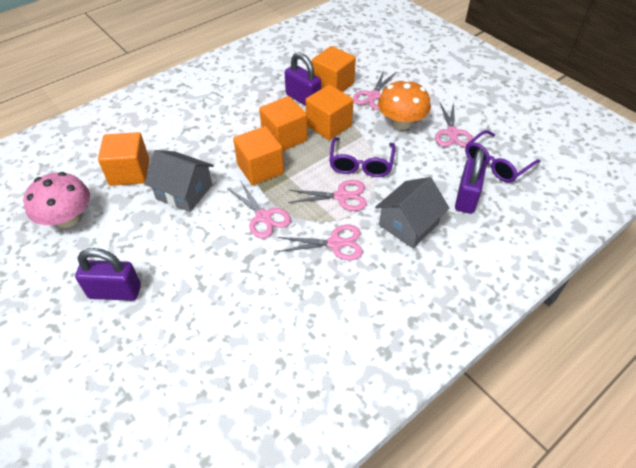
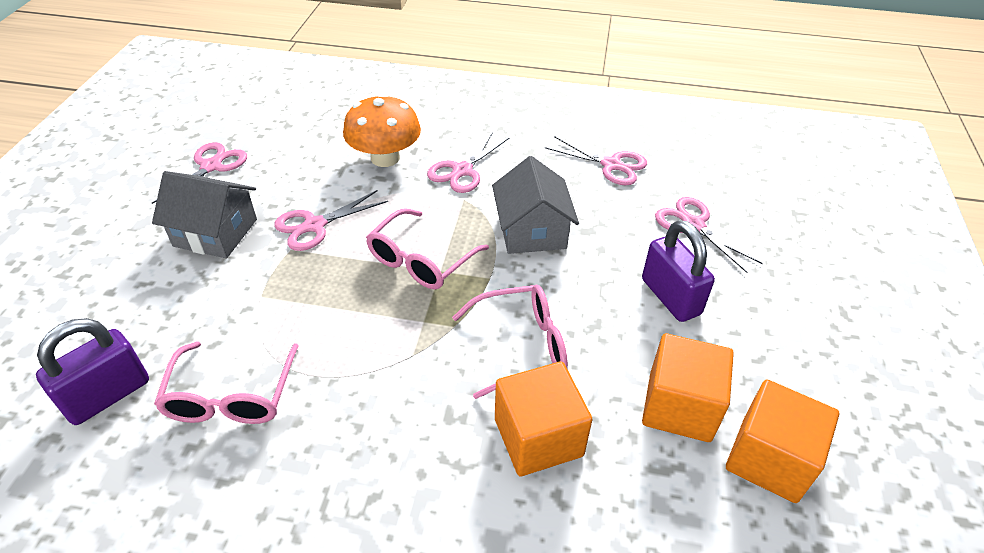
orange cube: [98,132,149,186] [233,126,284,185] [259,96,308,151] [306,85,354,140] [312,46,356,92] = 5 -> [495,361,593,476] [642,333,734,442] [726,380,839,503] = 3
pink glasses: none = 0 -> [154,341,299,424] [366,208,489,290] [452,285,568,399] = 3
pink mushroom: [23,172,90,228] = 1 -> none = 0
purple glasses: [329,137,396,177] [465,130,540,183] = 2 -> none = 0
purple padlock: [75,248,141,301] [285,52,321,106] [455,149,487,214] = 3 -> [36,318,149,425] [642,220,715,322] = 2

